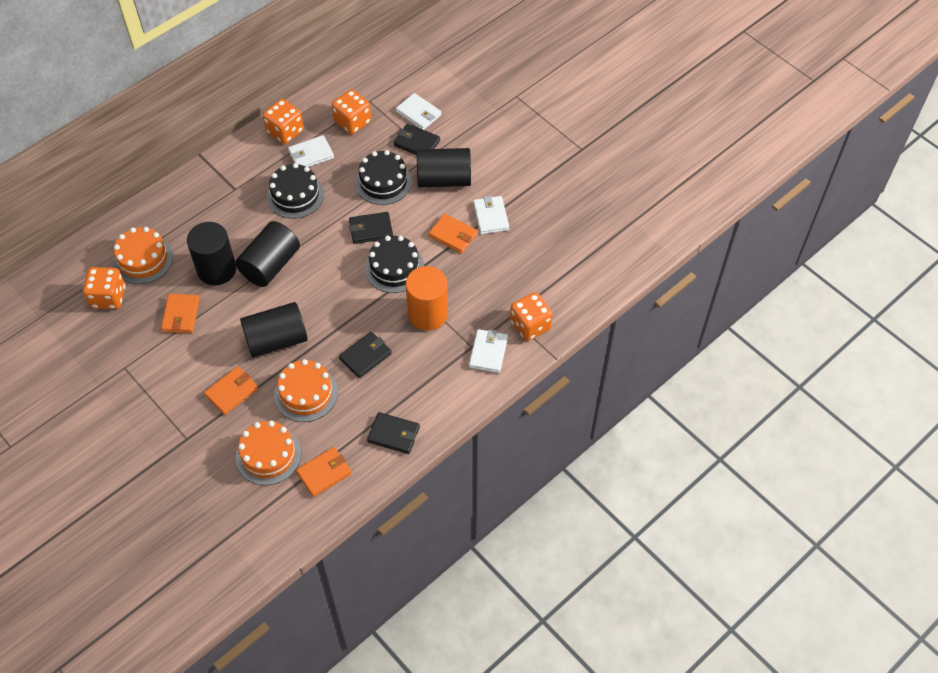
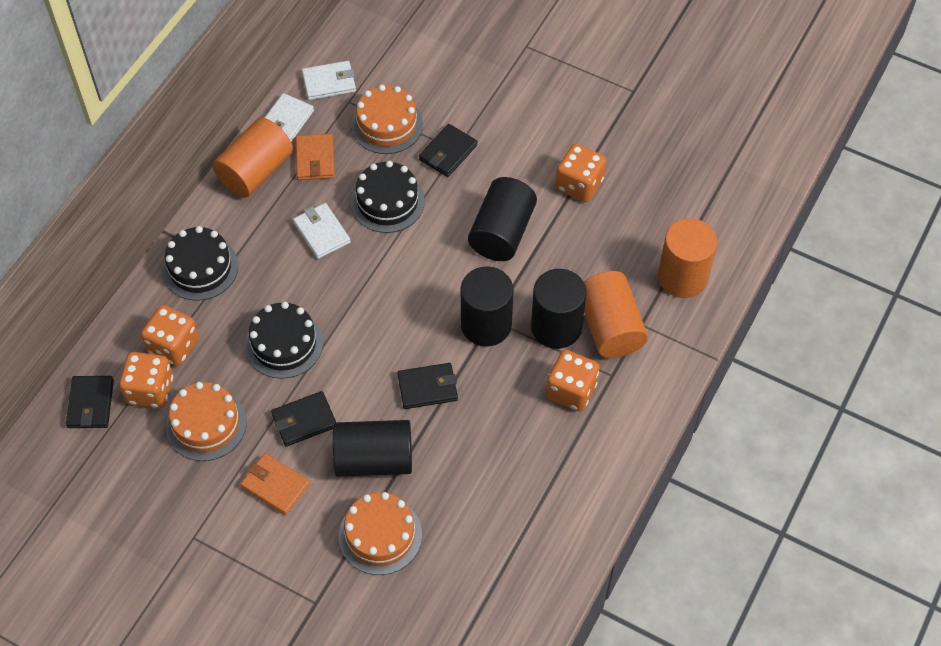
orange cylinder: [406,266,448,330] = 1 -> [213,118,293,198] [584,271,648,358] [658,218,717,298] = 3
orange wallet: [161,294,200,333] [204,366,258,415] [296,447,352,497] [428,213,478,254] = 4 -> [240,453,310,515] [296,134,335,180] = 2
white wallet: [288,135,334,167] [396,93,442,130] [469,329,508,373] [473,196,509,234] = 4 -> [265,93,314,142] [293,203,351,259] [302,61,356,100] = 3

